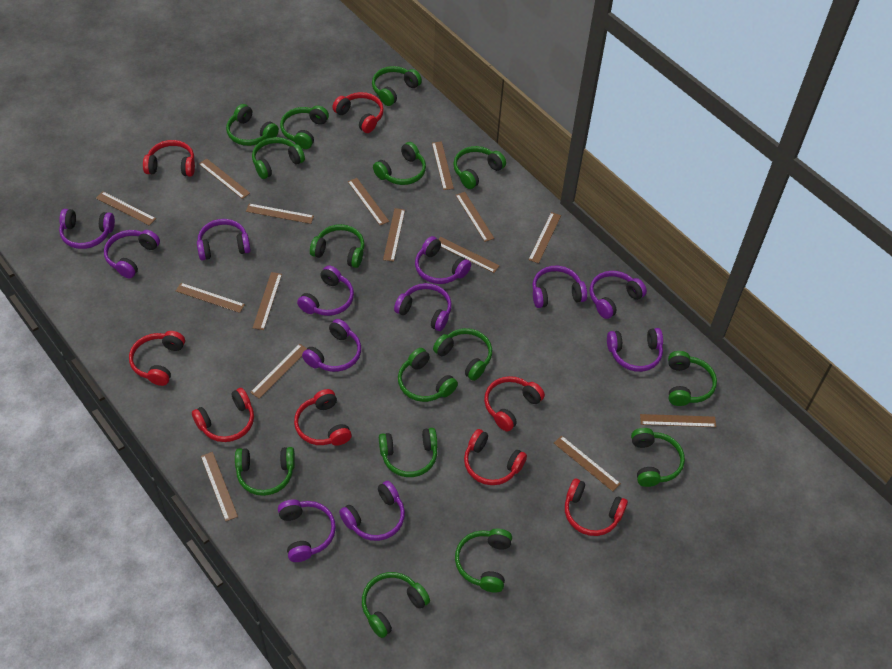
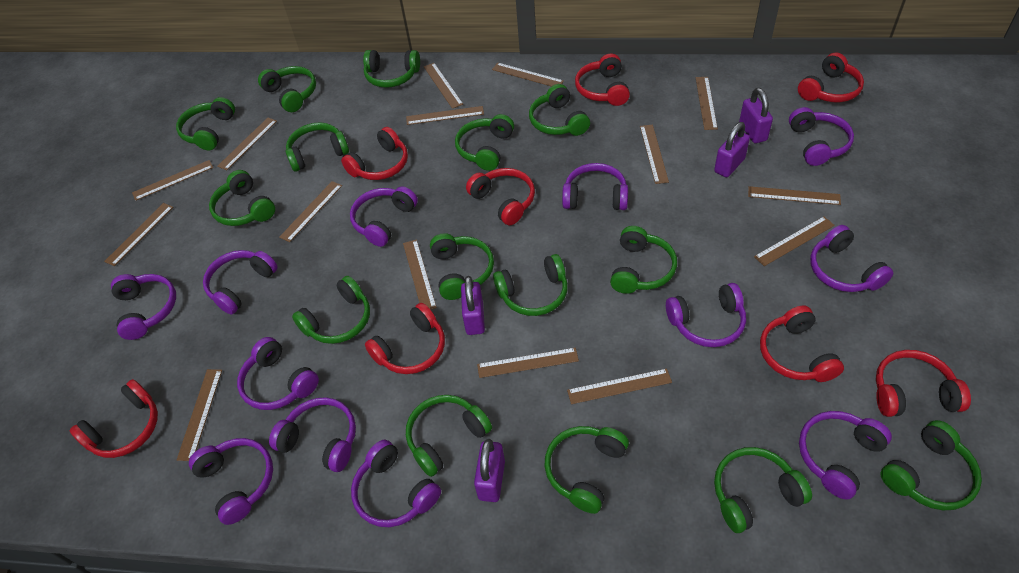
purple padlock: none = 0 -> [461,276,485,335] [474,439,505,502] [714,122,750,177] [739,88,773,143] = 4

